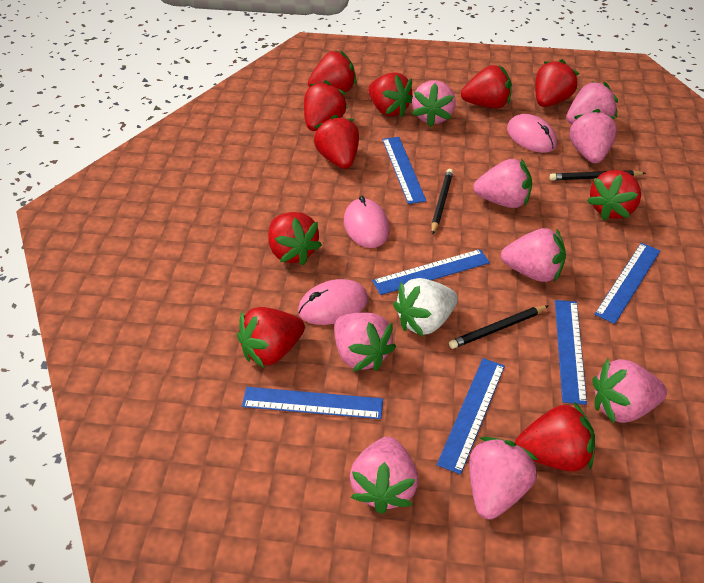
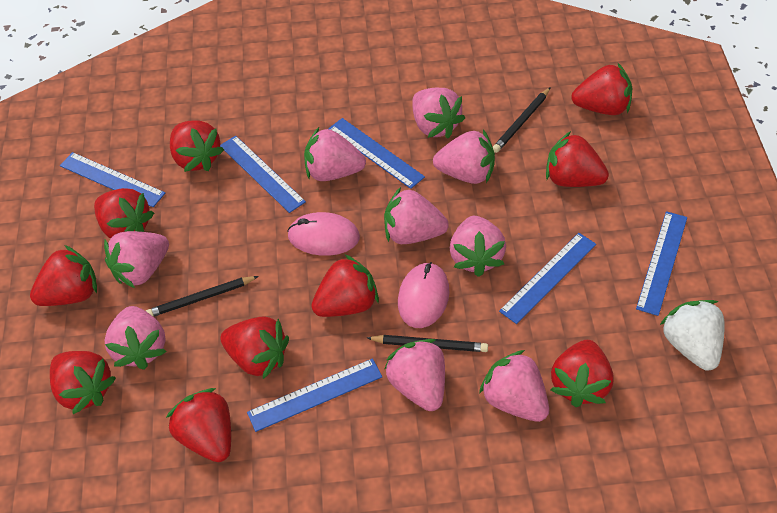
pink mouse: [298,279,368,325] [344,196,390,248] [507,114,557,153] = 3 -> [287,212,360,256] [398,262,450,328] = 2

